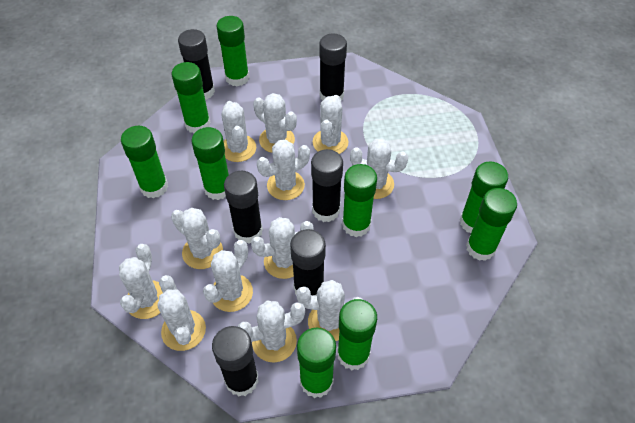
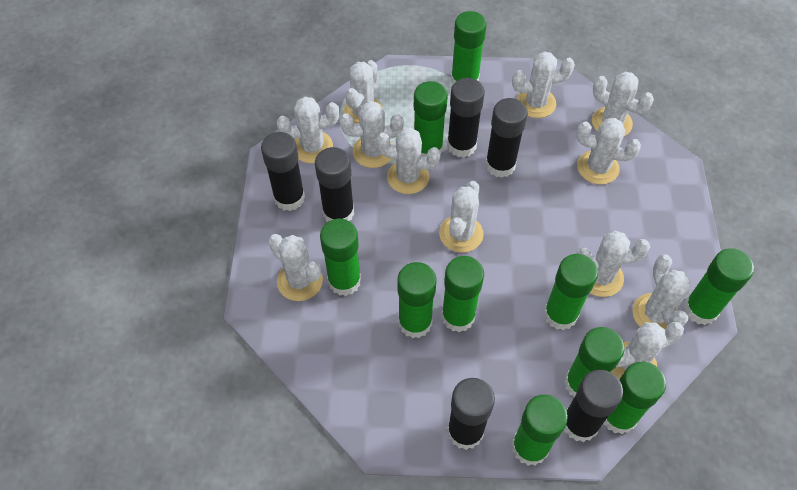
green glue stick: [121,126,168,198] [171,62,211,133] [191,127,229,200] [217,16,249,86] [297,328,336,398] [337,299,377,370] [342,164,377,237] [460,162,508,233] [466,188,517,261] = 9 -> [320,219,361,296] [398,262,436,338] [414,81,448,156] [441,256,484,332] [451,11,487,85] [512,395,568,466] [544,254,598,330] [565,327,624,397] [603,362,666,434] [684,248,754,325] = 10

